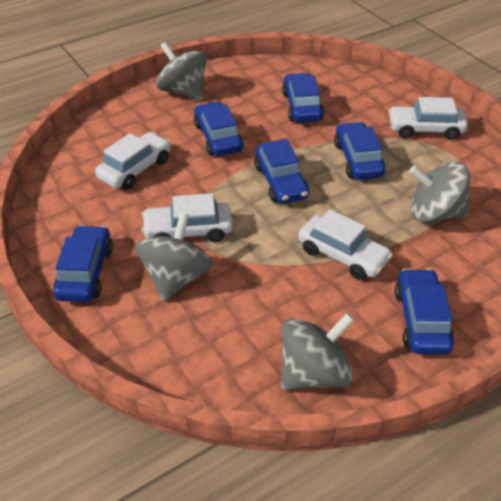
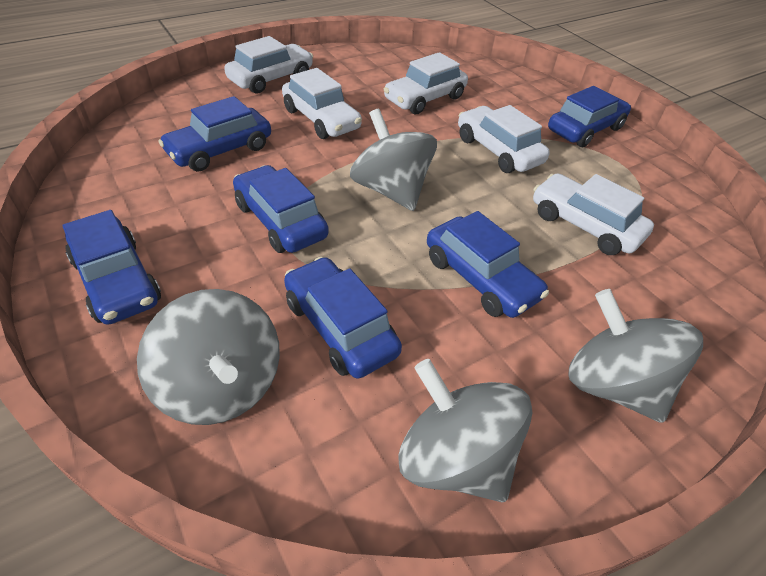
white car: [95,132,171,189] [142,193,233,242] [298,209,393,280] [388,97,468,140] = 4 -> [224,36,313,94] [282,68,362,139] [384,52,468,114] [458,105,550,173] [533,173,654,255] = 5

